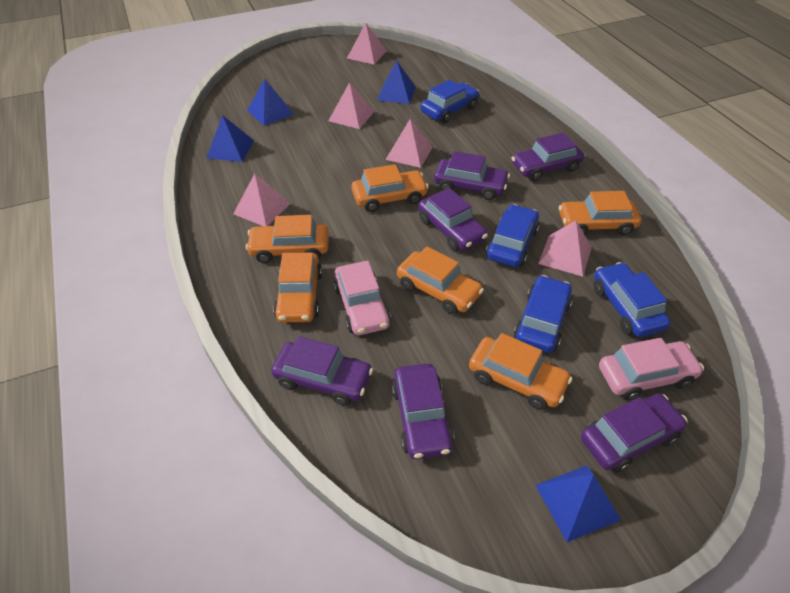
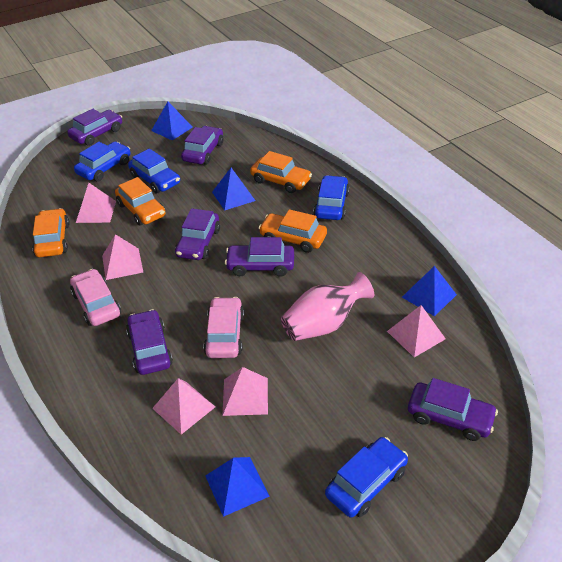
orange car: [246,215,329,263] [273,253,322,322] [351,164,429,212] [397,247,484,314] [469,333,572,410] [559,191,641,235] = 6 -> [32,208,70,257] [115,177,166,226] [250,151,312,193] [259,209,327,253] = 4
pink vase: none = 0 -> [281,272,374,341] = 1

